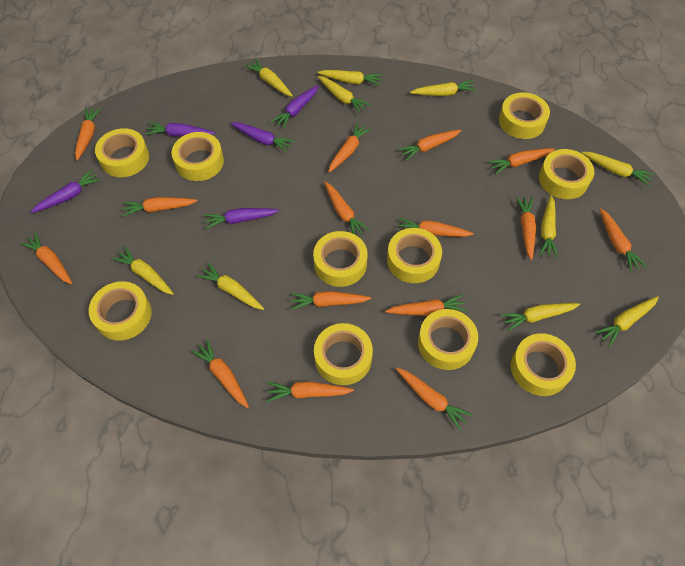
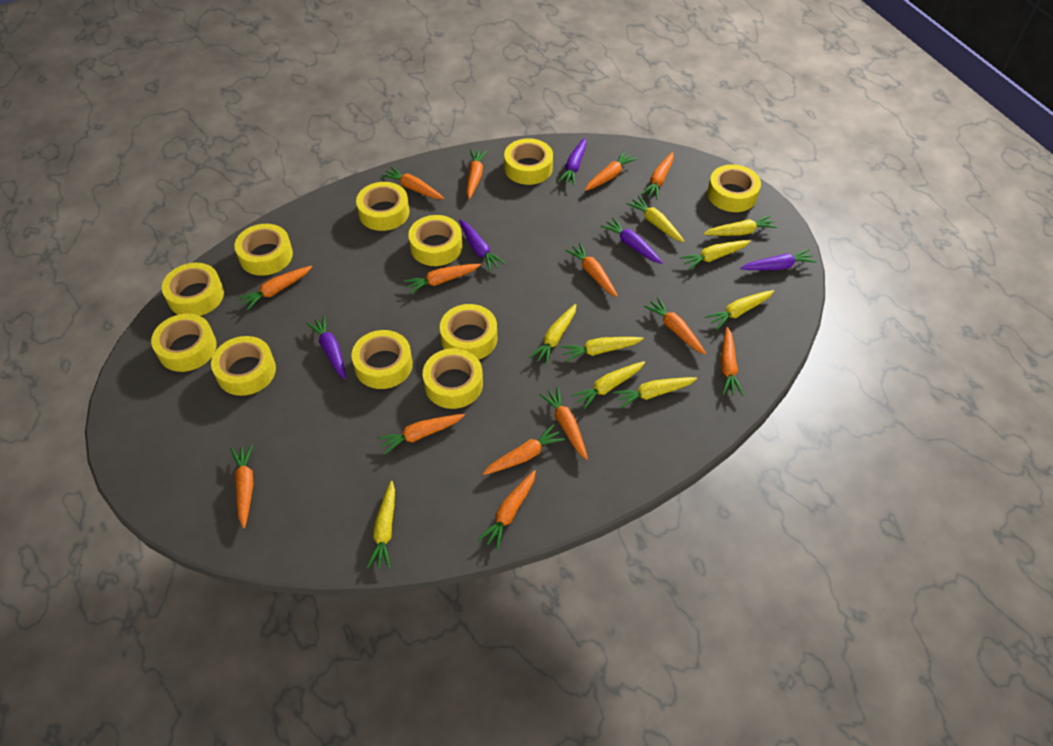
orange carrot: [20,232,72,284] [75,108,101,161] [122,197,197,217] [191,339,249,408] [267,382,354,402] [290,291,371,310] [324,182,370,235] [328,122,371,173] [385,294,467,316] [396,368,472,430] [397,218,474,237] [398,130,462,161] [488,148,555,174] [516,196,536,260] [600,208,647,272] = 15 -> [231,444,253,528] [238,266,312,310] [377,414,465,455] [381,166,444,199] [404,264,481,294] [467,149,487,199] [478,470,536,550] [482,424,565,475] [539,387,588,460] [565,243,618,297] [585,151,637,191] [641,152,674,200] [644,297,706,354] [721,327,743,396] = 14
yellow carrot: [111,246,174,295] [196,263,264,310] [244,59,293,97] [317,70,383,86] [317,76,371,114] [410,80,477,96] [501,303,580,331] [539,195,558,258] [582,152,654,186] [595,296,659,347] = 10 -> [367,481,395,569] [529,304,576,365] [561,337,644,362] [571,361,645,409] [613,377,697,408] [626,196,684,242] [680,240,751,270] [703,215,778,236] [705,290,774,330] = 9
yellow tape: [89,281,152,341] [95,128,149,177] [171,132,224,181] [313,231,367,287] [314,323,373,385] [387,228,442,283] [418,309,478,370] [499,92,550,139] [511,333,576,396] [539,149,594,199] = 10 -> [151,314,217,372] [162,263,224,316] [211,336,276,396] [234,224,293,276] [351,330,413,389] [356,182,410,231] [408,215,463,266] [423,348,483,409] [440,304,497,360] [504,138,553,185] [707,164,761,212] = 11

